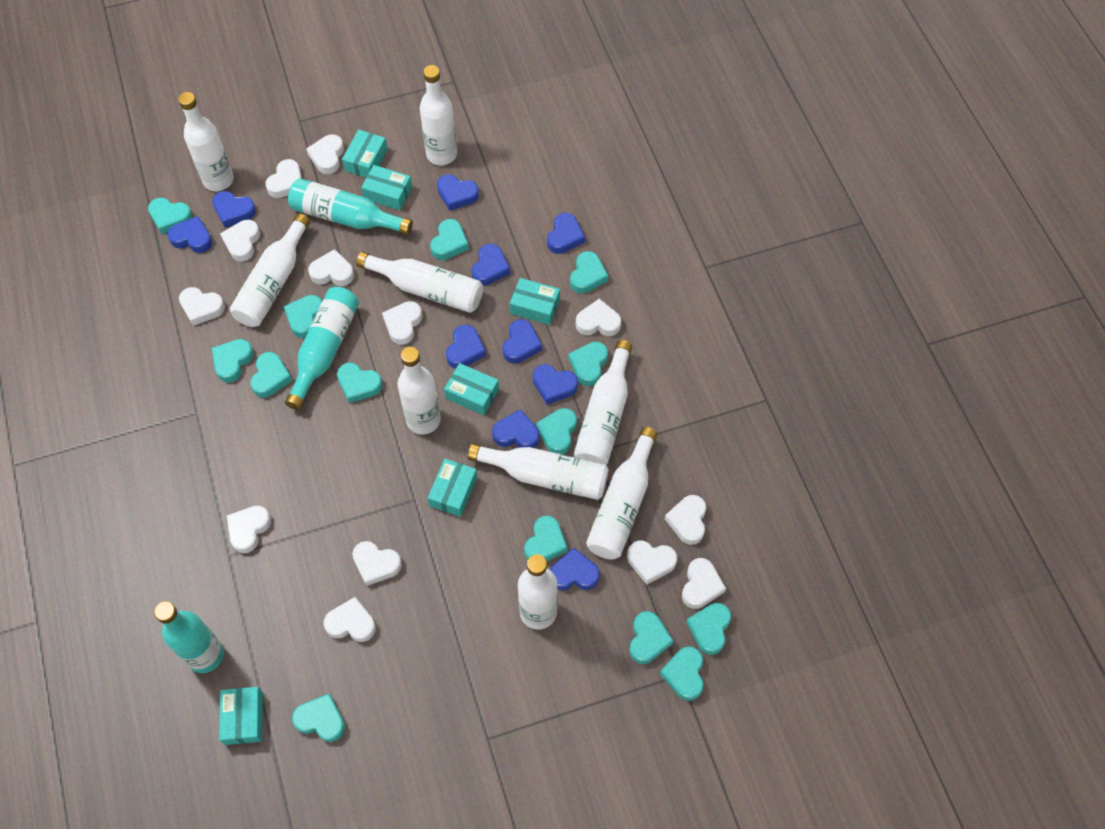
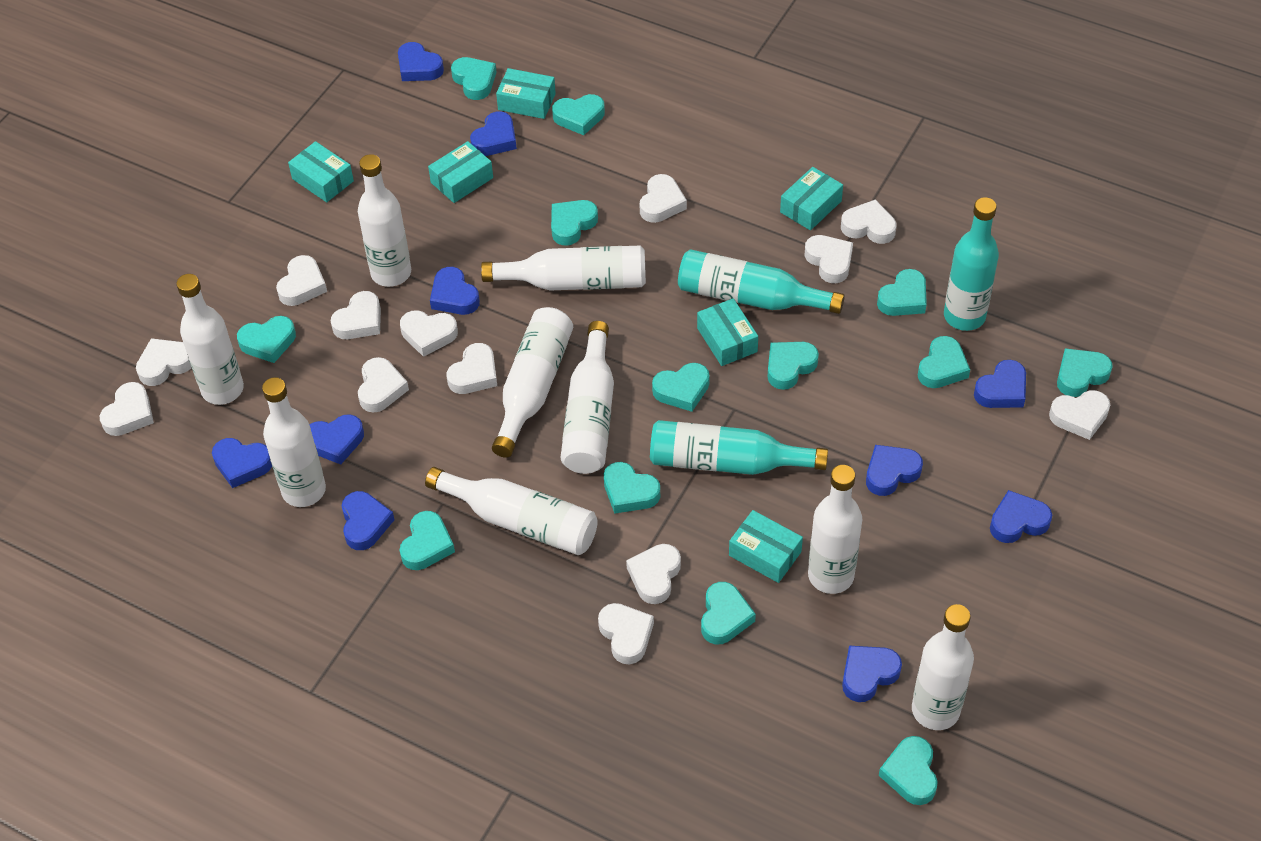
turquoise heart: [148,198,193,234] [212,339,254,383] [250,352,292,398] [284,295,322,338] [292,694,345,742] [337,362,383,403] [430,219,469,260] [524,516,567,561] [536,408,577,454] [568,342,608,386] [570,251,609,294] [629,611,674,664] [660,646,704,701] [686,603,731,655] = 14 -> [237,316,296,363] [400,511,455,570] [451,57,497,100] [551,200,598,246] [552,94,605,135] [604,462,660,514] [652,363,710,412] [701,582,756,644] [768,342,819,390] [877,269,927,316] [879,736,938,805] [918,336,970,388] [1057,348,1113,397] = 13

